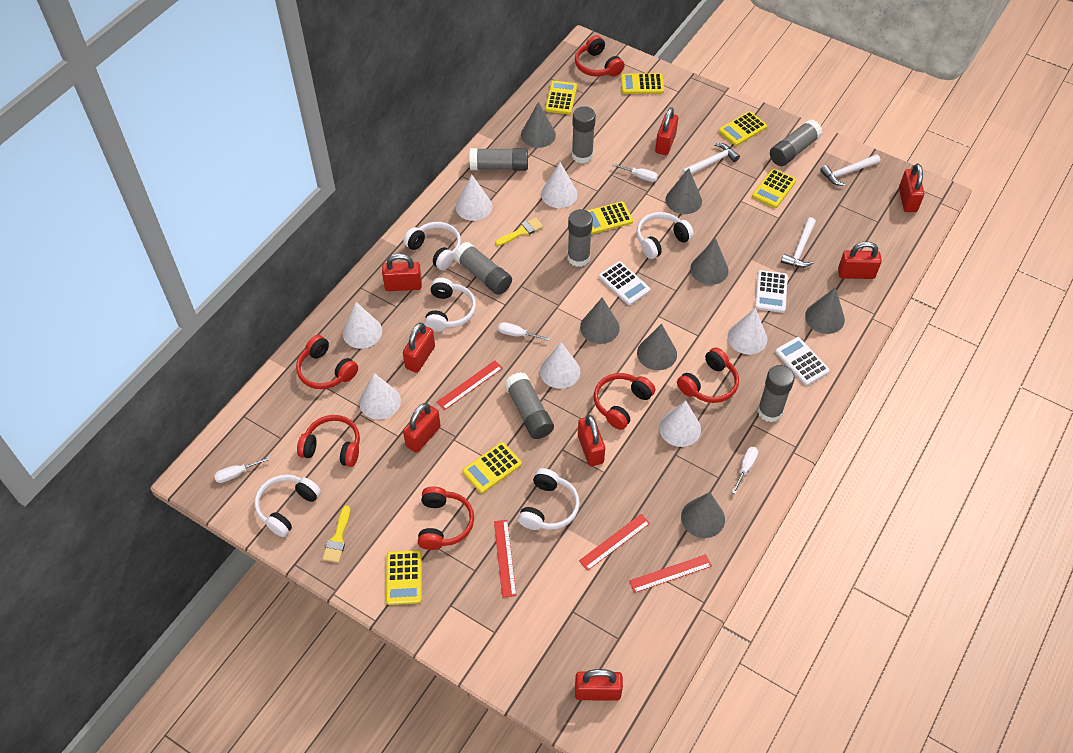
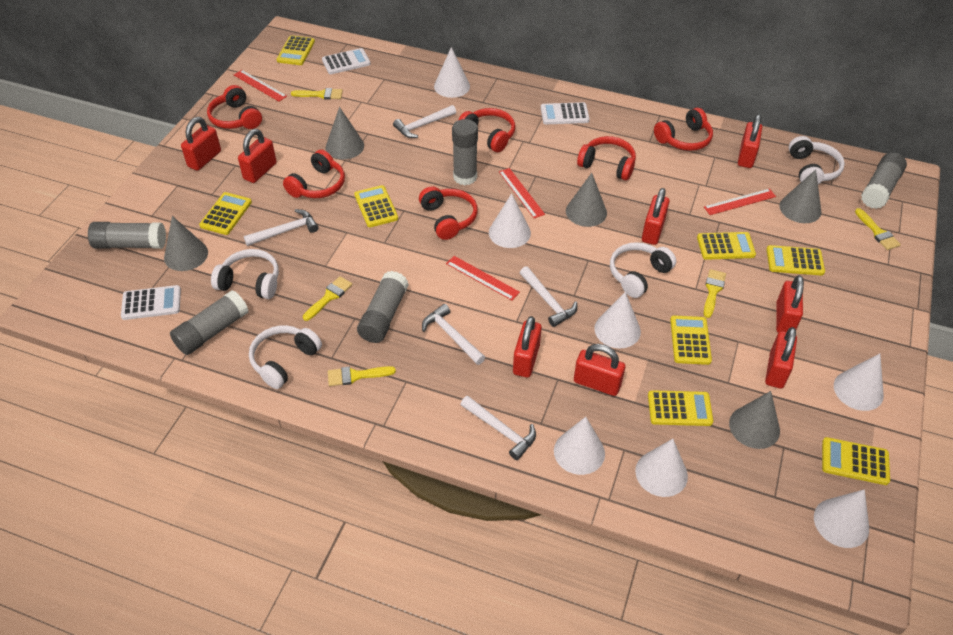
grey cone: [521,102,556,148] [580,297,620,344] [637,324,677,370] [666,168,702,214] [681,492,725,538] [690,238,729,285] [805,287,845,334] = 7 -> [164,216,208,271] [326,107,364,159] [566,173,607,227] [729,391,780,449] [780,169,821,223] = 5
grey glue stick: [454,242,512,295] [470,148,528,171] [504,372,554,439] [567,209,593,267] [572,106,596,163] [757,365,795,422] [770,119,822,166] = 7 -> [88,222,166,249] [170,290,249,355] [357,271,409,343] [452,119,478,185] [861,152,907,209] = 5
white hammer: [682,143,740,174] [781,217,816,268] [820,154,880,186] = 3 -> [244,209,318,246] [393,105,456,138] [422,304,485,365] [460,396,536,460] [520,266,577,327] = 5
white headphones: [254,475,321,537] [404,222,461,270] [424,278,476,332] [518,468,580,530] [636,212,694,259] = 5 -> [211,249,279,299] [249,325,322,389] [610,242,676,298] [789,136,845,184] = 4
white screwdriver: [214,457,270,483] [498,322,549,341] [612,164,658,182] [732,447,758,494] = 4 -> none = 0
yellow brush: [322,506,350,563] [495,217,543,246] = 2 -> [291,88,343,100] [303,276,353,321] [328,366,396,386] [703,269,726,318] [855,208,901,250] = 5
yellow calculator: [386,550,422,605] [462,442,522,493] [545,81,577,114] [587,202,633,234] [621,73,664,94] [719,111,767,146] [752,168,796,208] = 7 -> [199,192,252,235] [277,35,315,65] [354,185,398,227] [648,390,713,426] [670,316,712,365] [697,232,756,260] [766,245,825,276] [822,437,890,485] = 8

